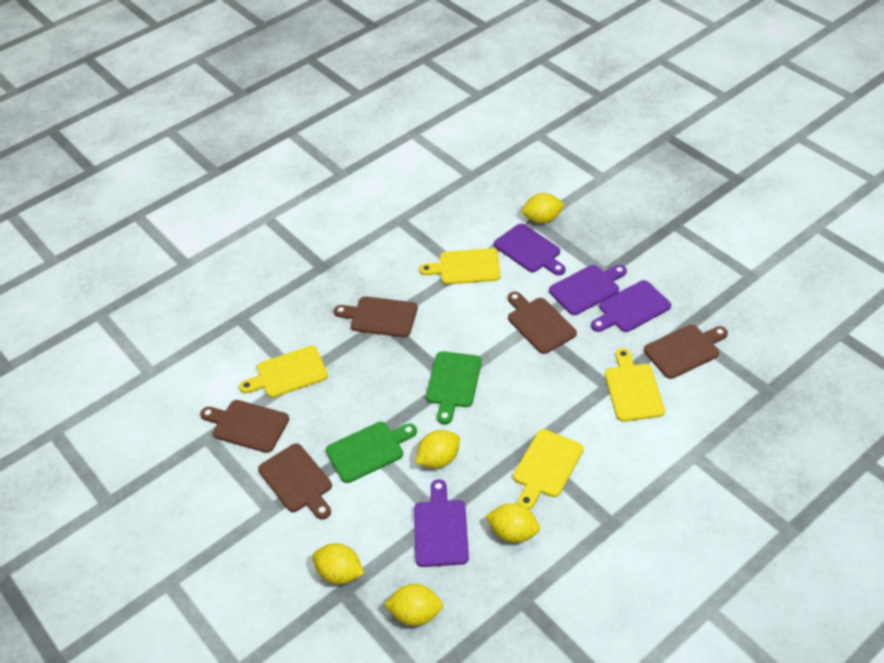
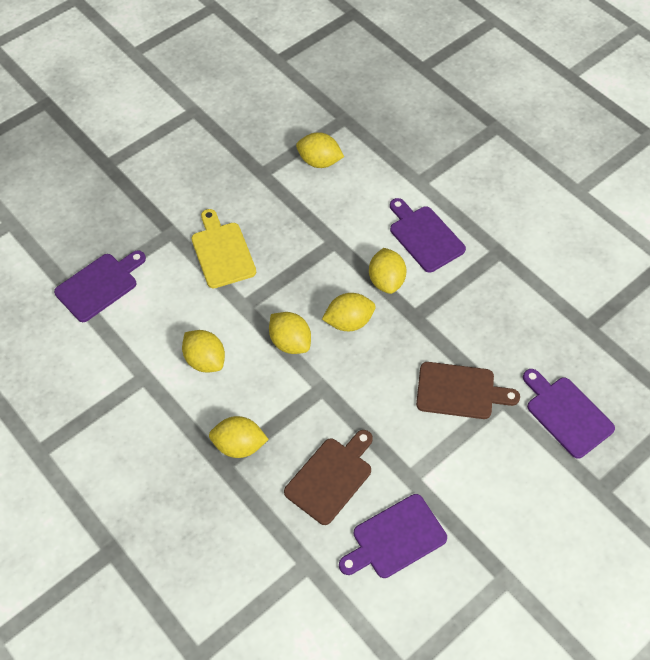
brown cutting board: [200,400,289,453] [258,443,332,520] [334,296,418,337] [508,292,577,354] [644,325,728,379] = 5 -> [284,430,373,525] [416,362,520,419] = 2
green cutting board: [326,422,417,483] [426,351,482,424] = 2 -> none = 0
yellow cutting board: [239,346,328,398] [419,248,501,285] [513,429,584,509] [605,348,665,422] = 4 -> [192,209,256,288] = 1
yellow lemon: [313,543,364,584] [384,584,443,626] [416,430,460,469] [486,503,540,543] [522,193,565,224] = 5 -> [182,330,225,373] [209,416,269,458] [269,312,311,354] [296,132,344,168] [322,293,375,331] [369,248,407,294] = 6

